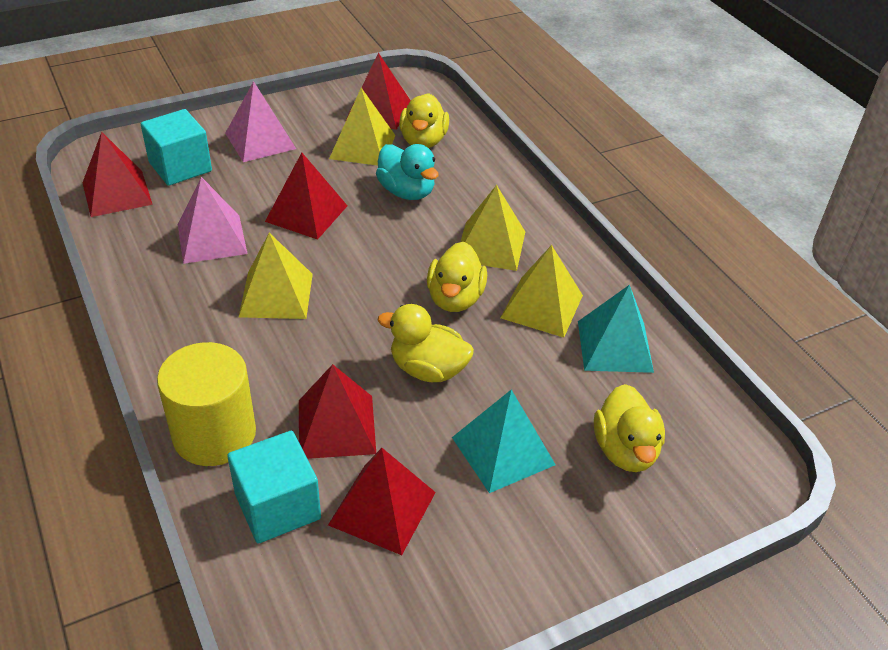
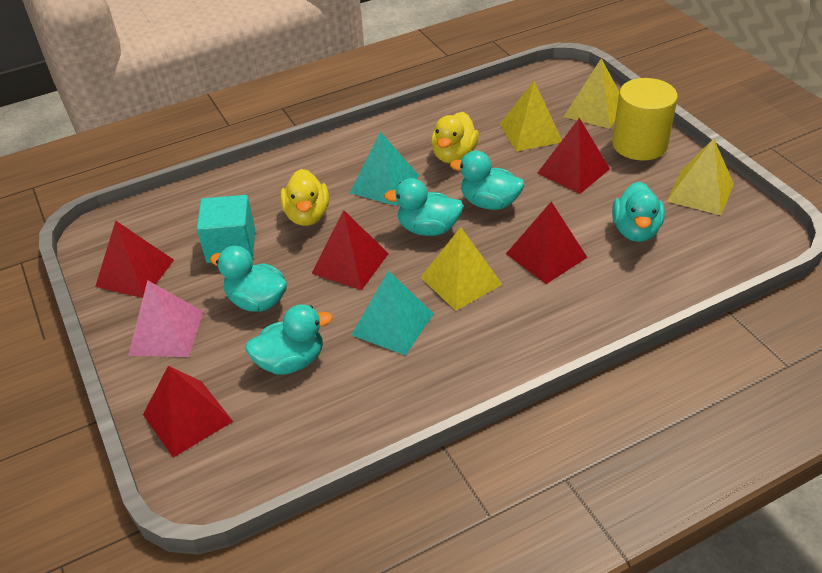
pink pyramid: [178,177,248,264] [225,81,296,162] = 2 -> [128,280,204,357] = 1
turquoise cube: [141,109,212,186] [227,431,321,544] = 2 -> [197,195,255,263] = 1
turquoise duck: [376,144,439,200] = 1 -> [210,246,287,312] [245,305,333,375] [384,178,464,236] [450,151,524,210] [612,182,665,242] = 5
yellow duck: [377,304,474,382] [399,93,449,148] [427,242,487,312] [594,384,665,472] = 4 -> [280,169,329,226] [431,112,479,163] = 2

